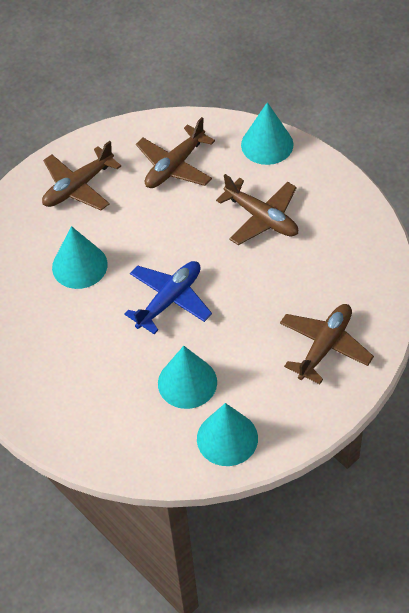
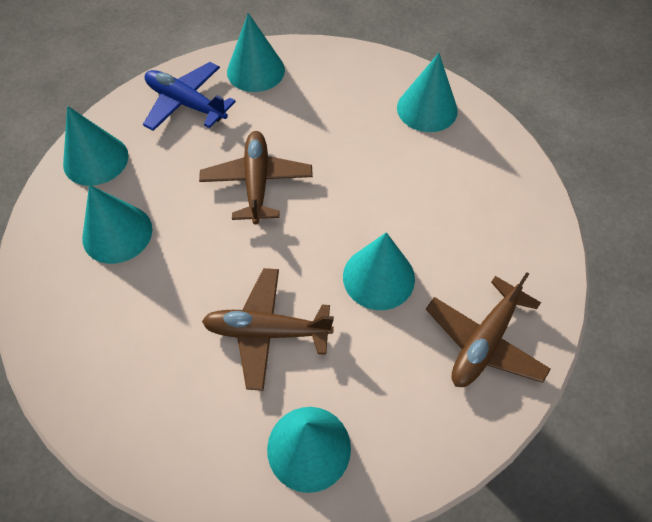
brown plane: [42,141,121,210] [136,117,215,188] [216,174,298,245] [280,304,374,384] = 4 -> [199,131,313,225] [202,268,334,391] [426,272,551,387] = 3
turquoise cone: [52,226,108,289] [158,346,217,409] [197,403,258,466] [241,102,293,165] = 4 -> [63,106,128,186] [82,185,152,264] [227,13,285,92] [267,407,351,493] [343,232,415,310] [397,53,458,132] = 6

